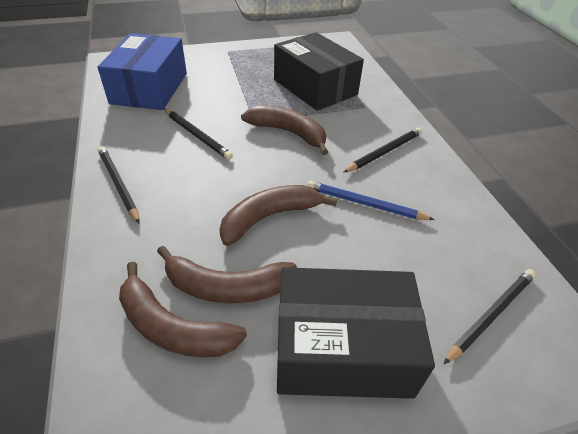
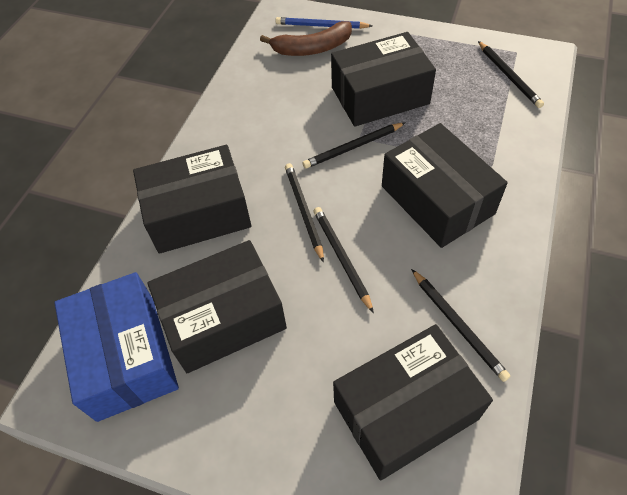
black box: [274,32,364,111] [277,267,435,399] = 2 -> [133,145,251,254] [147,240,287,373] [331,32,436,127] [333,324,493,480] [382,123,508,248] = 5
black pencil: [98,146,139,223] [164,109,233,160] [344,127,422,172] [444,269,536,364] = 4 -> [285,163,324,263] [303,122,406,169] [314,207,374,313] [411,269,510,382] [478,41,544,108] = 5
brown banana: [119,262,247,357] [157,246,297,303] [219,185,337,246] [241,105,328,155] = 4 -> [260,21,352,56] = 1

